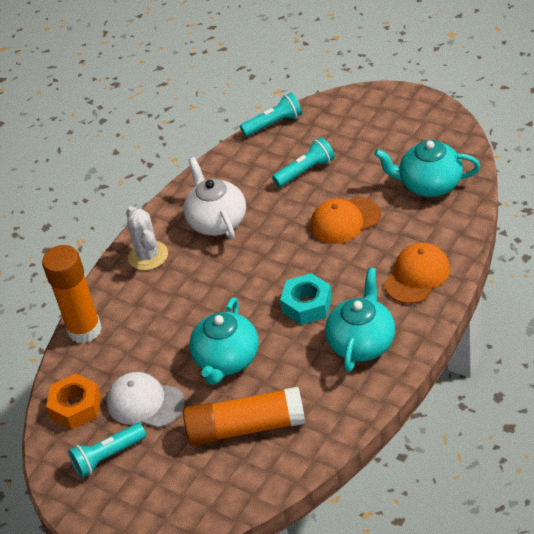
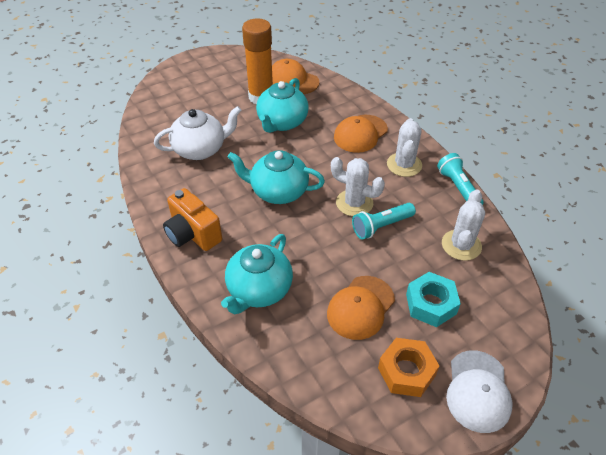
orange camera: none = 0 -> [163,188,222,251] = 1
orange cap: [310,197,381,244] [384,243,450,304] = 2 -> [272,59,320,94] [327,276,395,340] [334,115,388,153] = 3
orange glue stick: [42,245,102,343] [183,387,306,446] = 2 -> [242,18,273,104] = 1
turquoise flashlight: [68,423,146,478] [240,93,302,137] [272,137,335,187] = 3 -> [352,203,416,239] [437,153,484,205] = 2
white cactus: [126,206,168,270] = 1 -> [331,157,385,216] [387,118,422,177] [442,189,485,261] = 3

